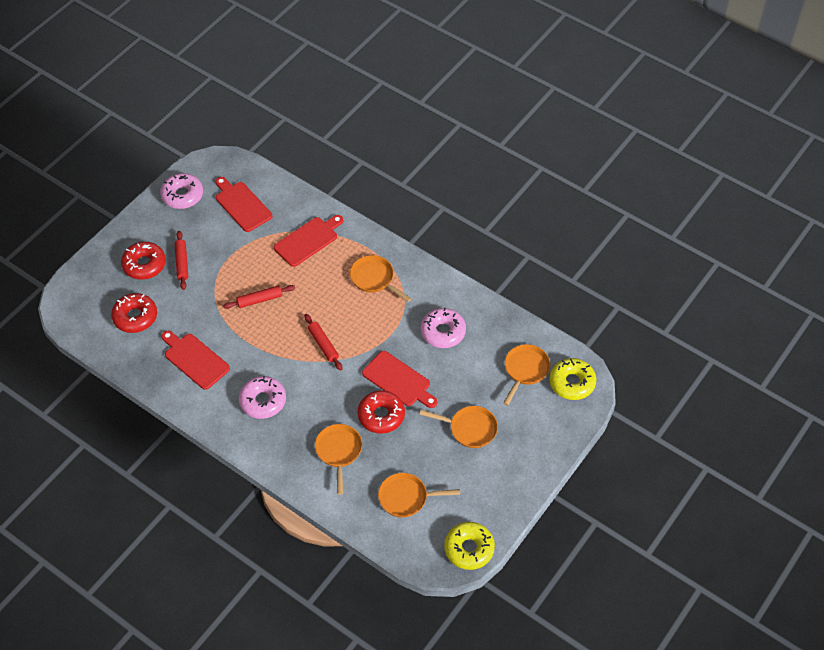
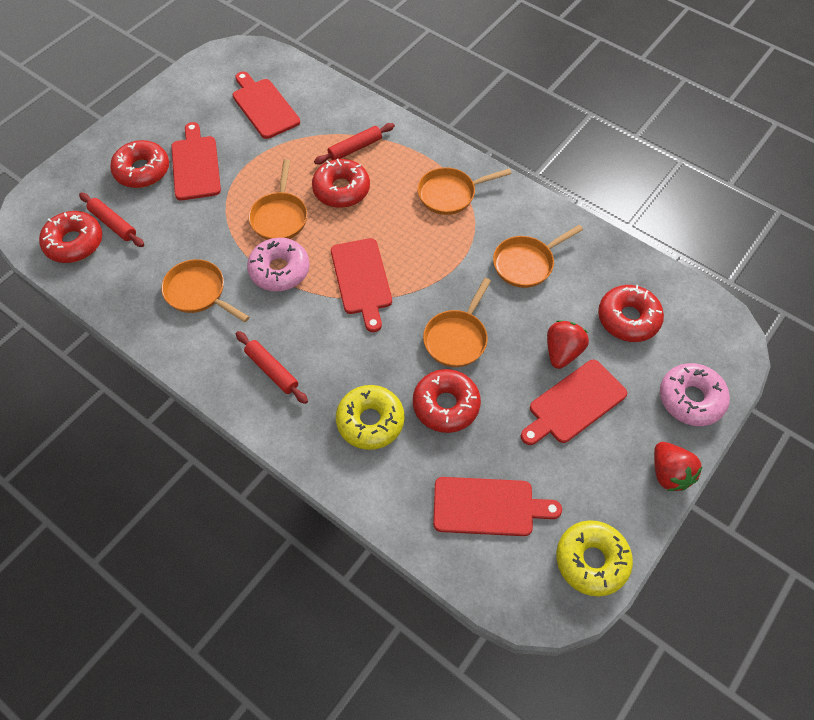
pink donut: [160,173,203,209] [239,376,286,419] [420,307,466,348] = 3 -> [247,237,310,292] [660,363,730,426] = 2
red cutting board: [161,331,230,390] [215,177,272,232] [274,215,343,267] [362,351,437,408] = 4 -> [171,122,221,200] [233,71,300,139] [331,238,392,332] [433,477,562,536] [521,360,627,445] = 5
red donut: [111,293,157,333] [121,242,166,280] [357,390,405,434] = 3 -> [39,211,102,263] [110,140,169,188] [312,159,370,208] [413,369,481,433] [598,285,664,342] = 5
red strawberry: none = 0 -> [547,320,589,369] [654,442,703,491] = 2

